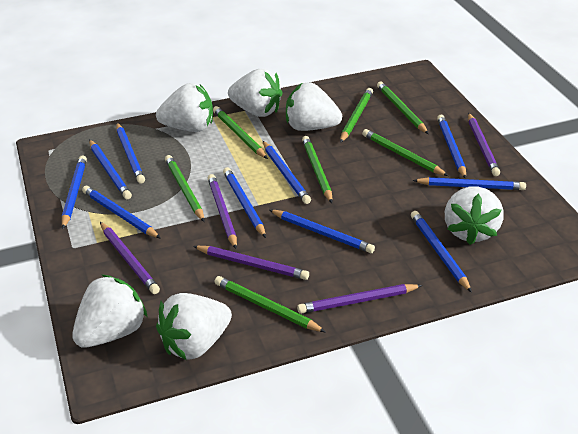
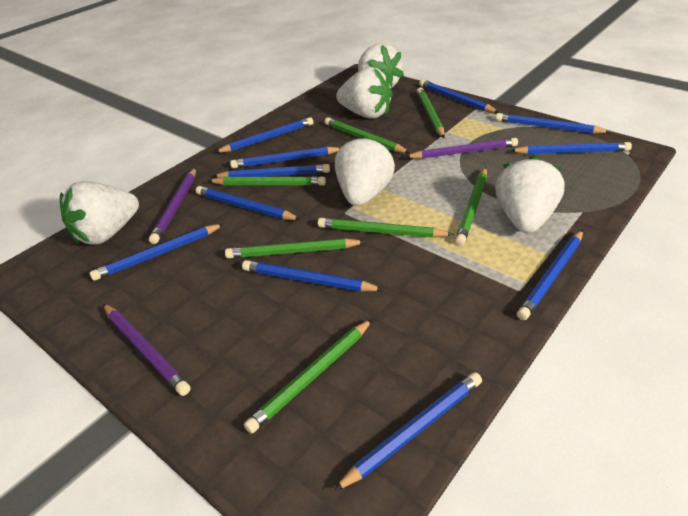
blue pencil: [62,155,87,229] [82,186,161,239] [89,139,132,199] [116,123,145,184] [223,167,266,238] [263,141,311,204] [269,209,375,253] [411,211,472,293] [413,177,526,190] [437,115,466,179] = 10 -> [89,224,224,281] [196,186,301,220] [213,164,330,178] [214,117,313,153] [230,147,340,168] [242,260,383,292] [334,372,482,491] [419,79,499,113] [495,113,611,134] [510,142,632,154] [517,230,583,320] = 11
purple pencil: [100,222,160,294] [193,246,309,280] [208,174,237,249] [297,284,422,314] [468,113,500,176] = 5 -> [103,304,190,396] [149,168,196,244] [405,138,518,159] = 3
white strawberry: [72,275,148,348] [156,83,213,132] [156,293,232,360] [228,69,282,117] [286,82,342,131] [445,186,503,245] = 6 -> [60,181,139,245] [335,135,395,206] [336,67,393,118] [358,43,404,88] [495,155,565,233] = 5

